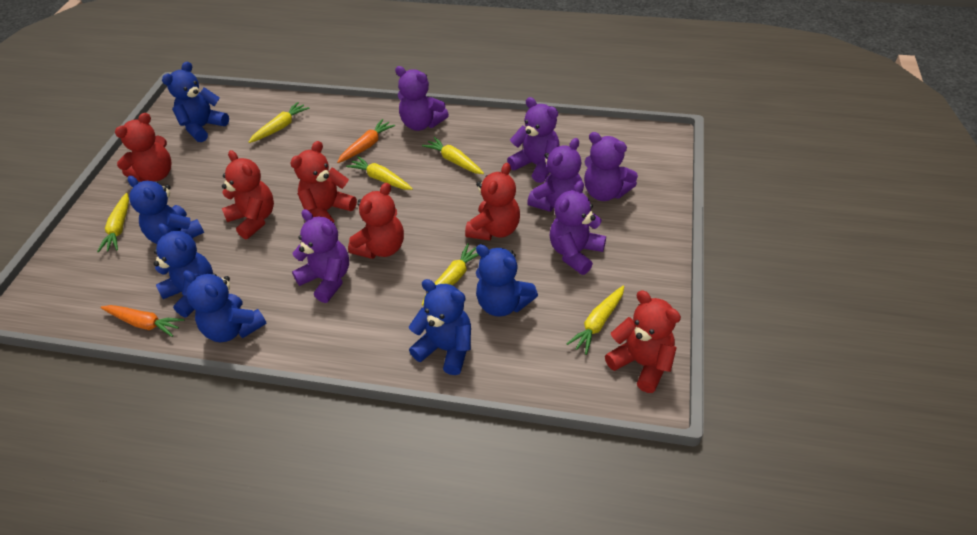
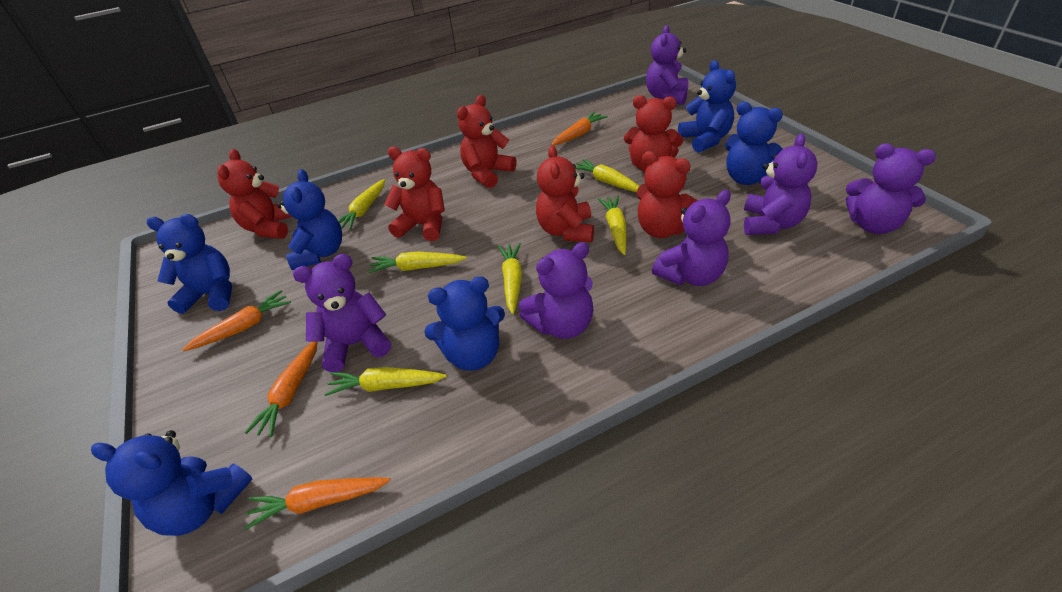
orange carrot: [101,305,184,337] [337,119,395,163] = 2 -> [182,290,291,352] [244,341,318,437] [244,477,391,530] [551,112,608,146] = 4

